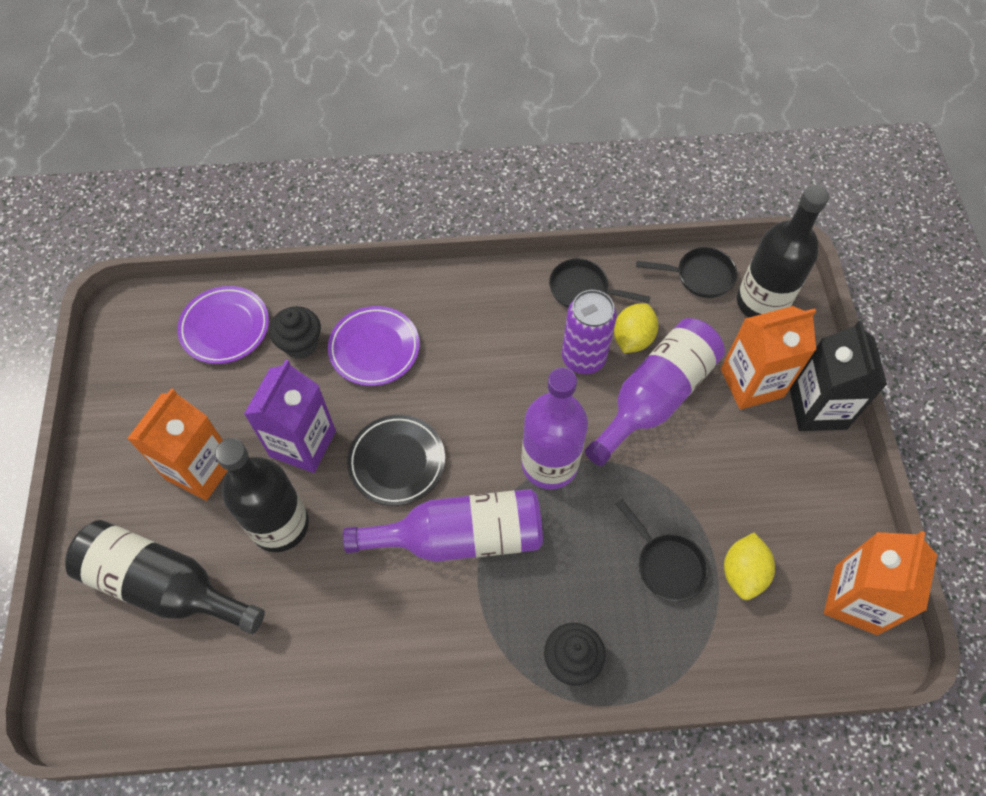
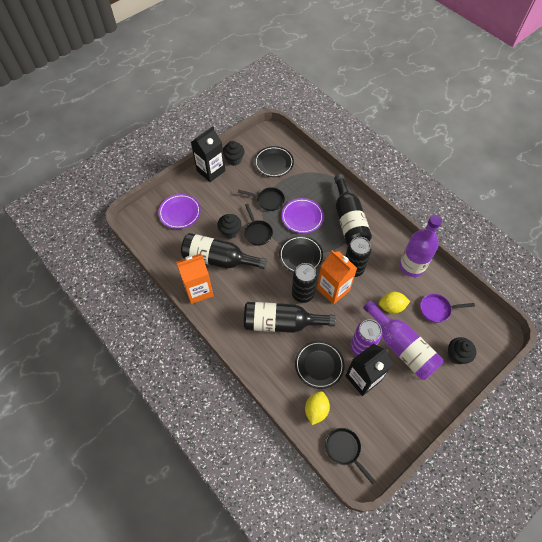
black can: none = 0 -> [292,263,318,303] [345,237,371,277] = 2
black carton: [790,320,887,431] = 1 -> [191,126,225,182] [346,343,393,396] = 2
black cupcake: [269,306,321,359] [544,623,606,686] = 2 -> [218,214,242,239] [223,141,245,166] [448,337,476,364] = 3
black plate: [347,415,445,506] = 1 -> [254,146,294,177] [279,236,323,273] [295,341,345,389] = 3
orange carton: [127,388,227,501] [721,306,816,409] [824,531,937,635] = 3 -> [176,253,214,304] [317,250,357,304] = 2
purple bottle: [343,489,543,562] [521,367,588,489] [585,318,725,466] = 3 -> [363,301,443,380] [399,215,442,277] = 2
purple carton: [244,360,336,473] = 1 -> none = 0
purple pan: none = 0 -> [420,294,475,323] = 1

